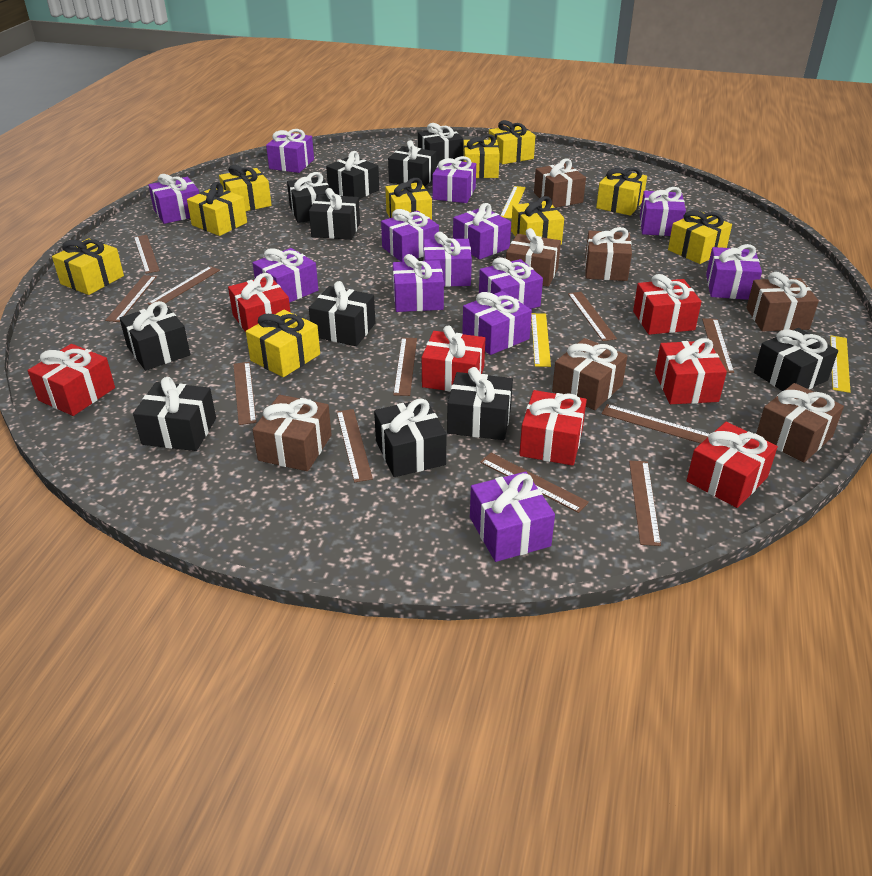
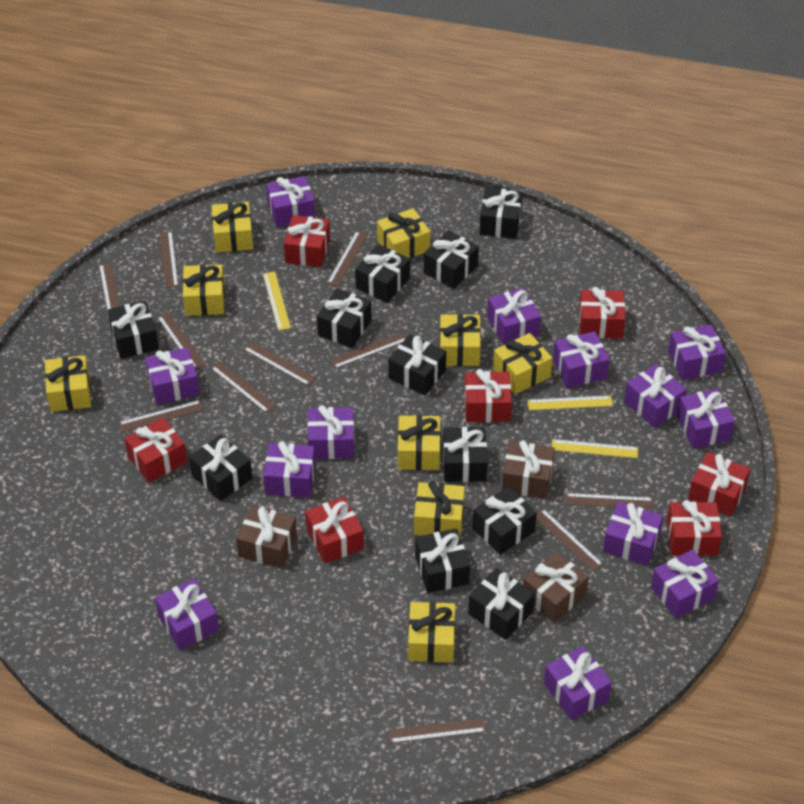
brown gift: [253,395,332,471] [506,228,561,287] [534,159,586,208] [552,338,628,410] [585,227,632,281] [746,272,819,331] [756,383,844,463] = 7 -> [236,506,297,569] [502,440,555,499] [523,552,588,623] = 3
yellow gift: [52,238,124,295] [187,182,247,236] [219,165,272,211] [246,310,320,377] [385,178,432,220] [463,134,500,178] [488,120,535,164] [511,196,564,245] [596,167,647,216] [668,210,732,264] = 10 -> [45,355,91,412] [183,264,225,316] [211,202,253,253] [377,208,430,258] [398,415,441,470] [408,602,455,663] [414,481,465,538] [439,314,481,366] [493,333,552,394] = 9

